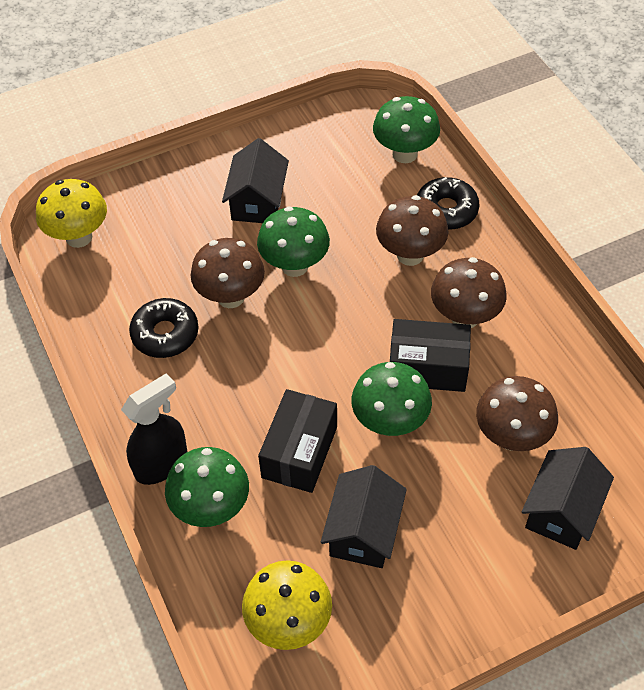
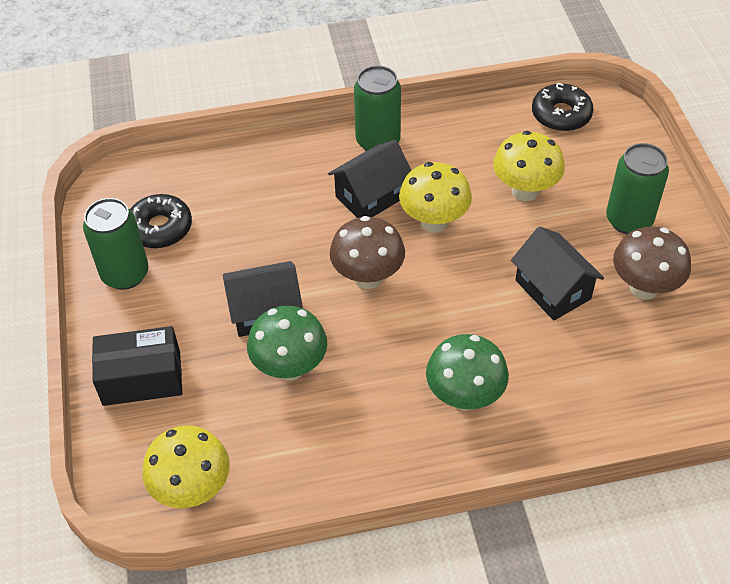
black box: [258,389,337,493] [390,319,471,392] = 2 -> [92,326,182,406] = 1
black spray bottle: [121,373,188,485] = 1 -> none = 0
brown mushroom: [191,238,265,308] [376,195,449,266] [431,257,507,328] [476,376,558,451] = 4 -> [330,216,405,289] [613,226,691,300] = 2
green can: none = 0 -> [83,198,149,290] [354,65,401,151] [606,143,669,234] = 3
green mushroom: [165,447,249,527] [257,207,330,277] [352,362,432,436] [373,96,440,163] = 4 -> [247,306,327,381] [426,334,509,411] = 2
yellow mushroom: [36,179,107,248] [242,560,332,650] = 2 -> [142,426,230,508] [399,162,472,233] [493,131,565,201] = 3

